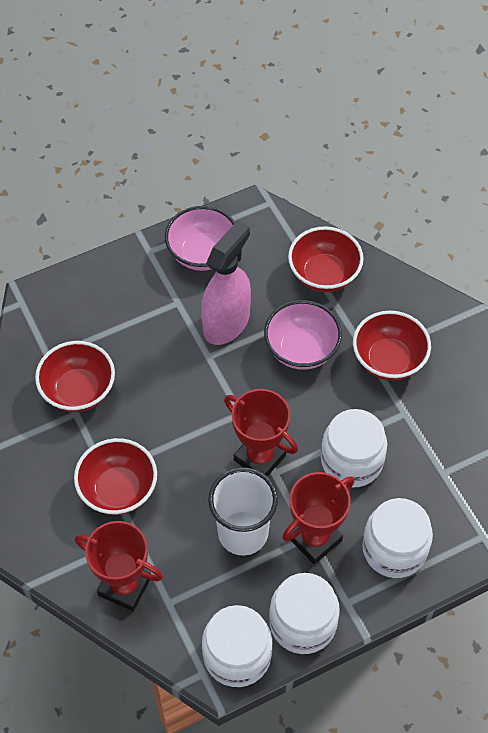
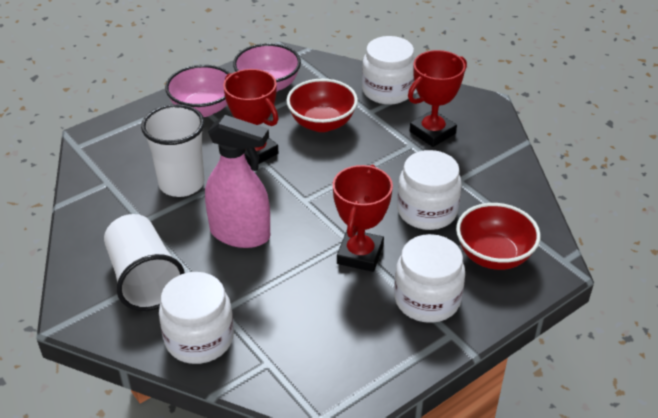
red bowl: [35,341,115,412] [74,438,157,515] [288,226,364,292] [353,311,431,381] = 4 -> [286,79,358,132] [456,203,541,270] = 2
white cup: [208,467,278,556] = 1 -> [104,214,185,311] [141,104,205,197] = 2

